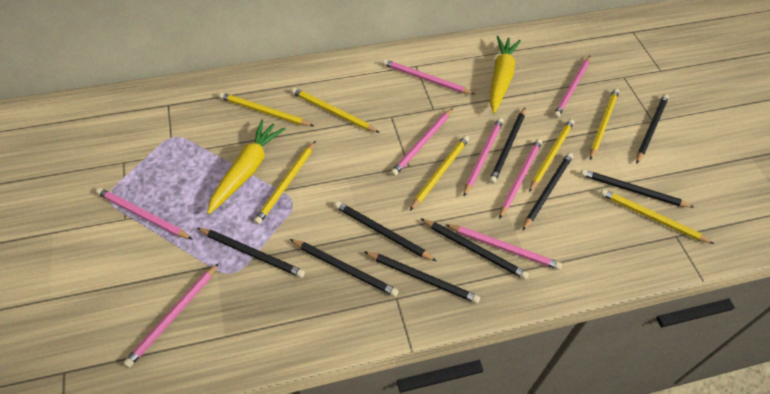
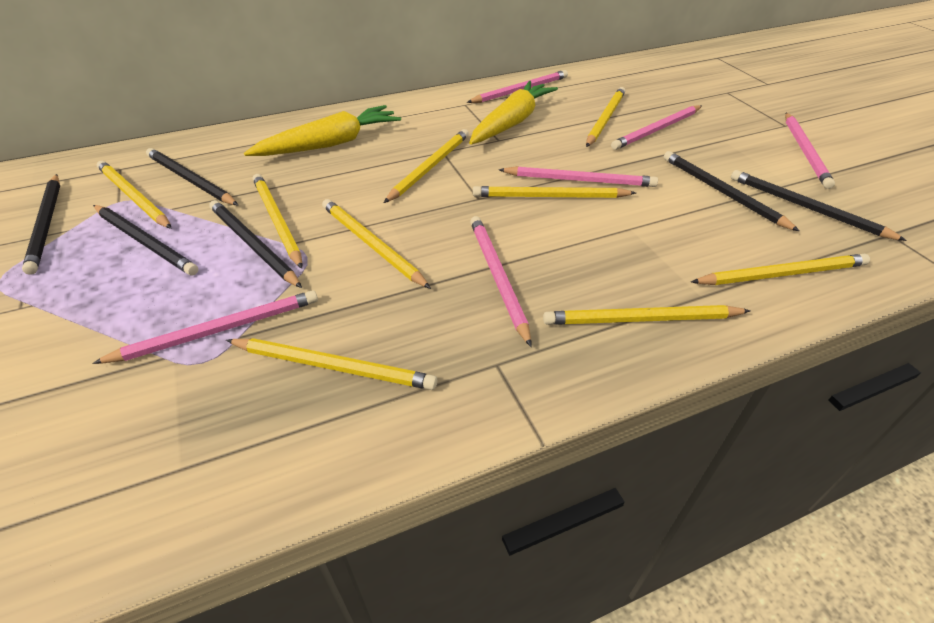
black pencil: [197,228,305,278] [290,239,399,297] [334,201,436,261] [365,252,480,304] [420,218,529,280] [489,107,526,184] [523,153,573,230] [580,169,694,207] [636,94,669,164] = 9 -> [22,174,60,275] [93,205,198,276] [146,148,238,205] [209,200,302,288] [664,151,799,231] [731,170,907,241] = 6
pink pencil: [96,188,193,240] [123,263,219,368] [382,59,474,94] [391,108,453,176] [445,224,562,270] [464,118,504,196] [499,139,542,219] [553,55,591,118] = 8 -> [92,290,318,364] [467,70,568,103] [470,216,531,347] [499,166,658,187] [611,105,702,150] [785,113,835,189] = 6
yellow pencil: [219,92,314,126] [254,141,316,225] [291,88,380,133] [410,135,469,211] [529,119,574,192] [590,88,619,160] [600,189,714,244] = 7 -> [97,161,172,229] [226,338,437,390] [253,174,302,269] [322,199,431,289] [384,129,469,203] [473,186,636,198] [543,305,750,325] [586,87,625,147] [691,254,870,285] = 9

